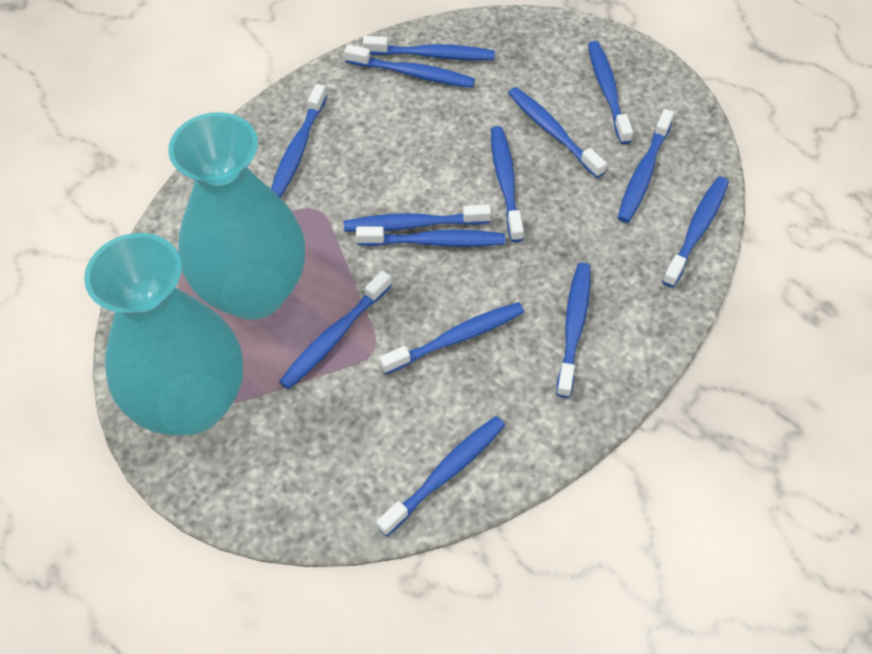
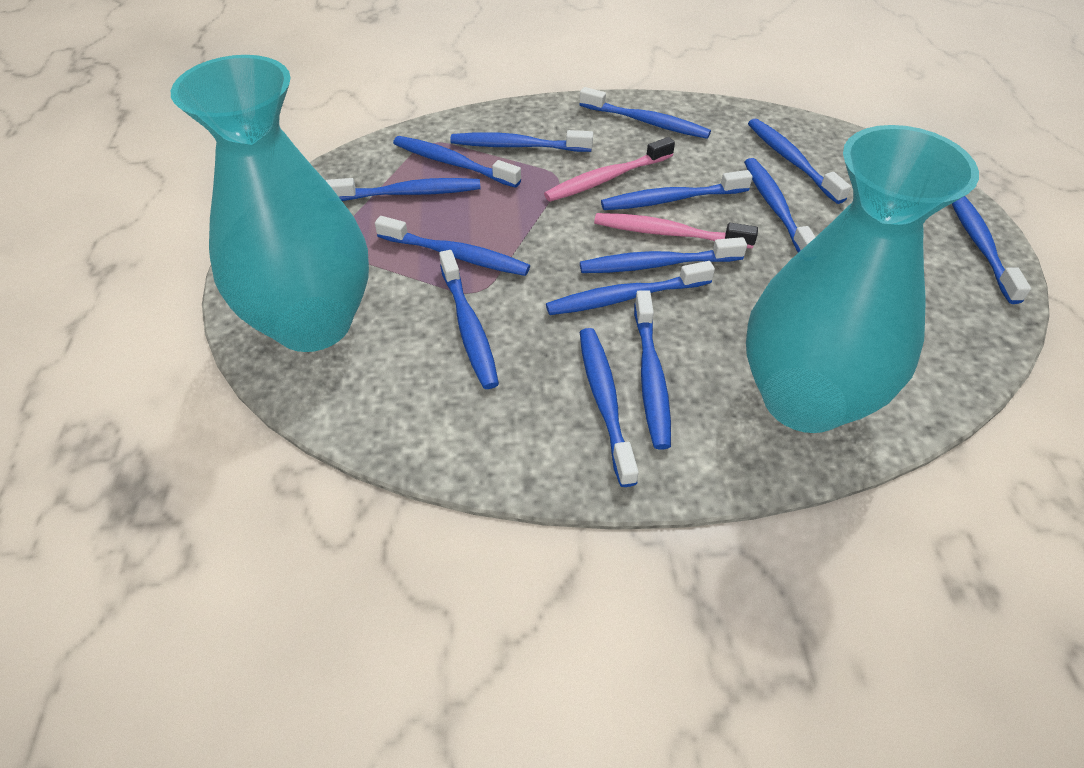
pink toothbrush: none = 0 -> [544,137,675,202] [594,213,758,249] = 2

